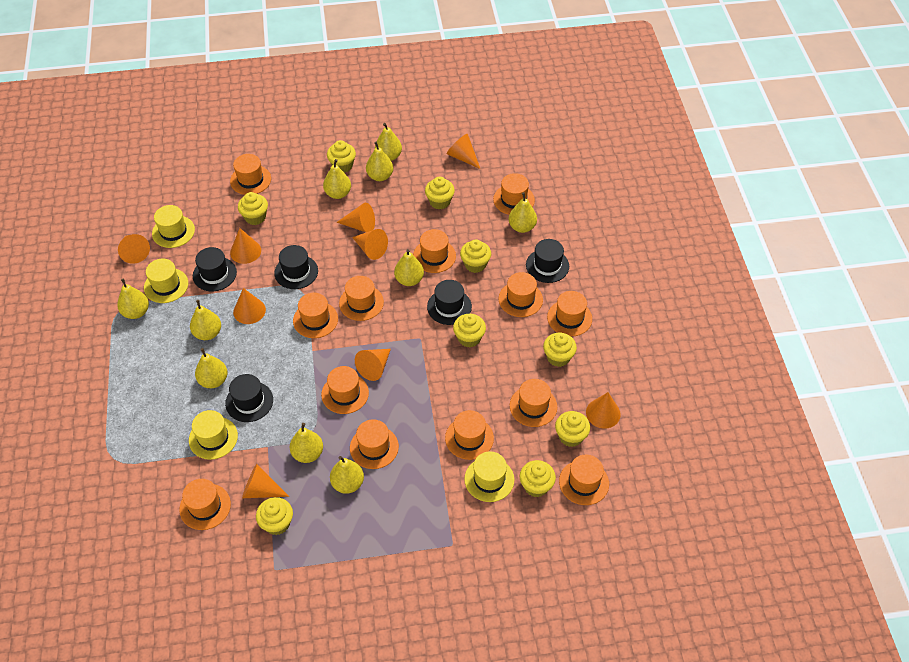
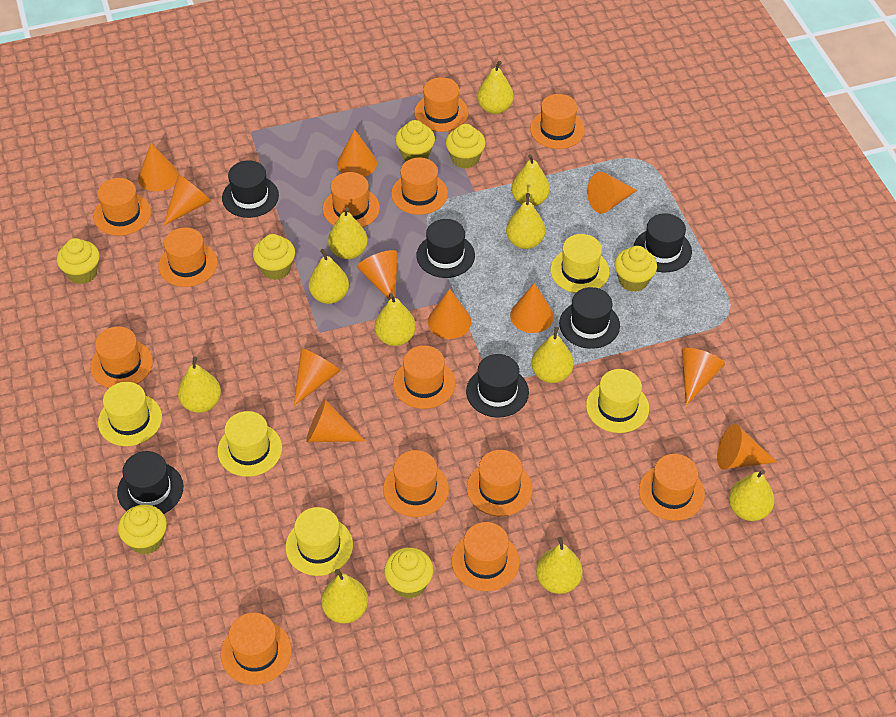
black hat: [193,247,237,291] [225,374,273,422] [274,245,318,289] [427,280,472,325] [526,239,569,283] = 5 -> [117,451,183,514] [222,160,279,218] [417,219,475,278] [466,354,529,418] [559,287,620,349] [634,213,692,272] = 6
orange cone: [118,234,150,264] [230,228,261,264] [233,288,266,324] [242,464,289,498] [337,203,375,232] [352,229,388,260] [355,349,391,381] [447,134,480,169] [586,392,621,429] = 9 -> [138,143,179,192] [164,174,211,225] [294,348,340,405] [306,399,365,442] [337,129,377,177] [357,250,397,300] [428,289,471,339] [510,283,554,333] [587,172,637,214] [682,348,725,406] [717,424,777,469] = 11
yellow cupcake: [238,192,268,225] [256,497,293,535] [327,140,356,173] [425,177,455,209] [453,314,486,347] [460,239,491,273] [520,460,556,497] [543,333,577,367] [555,411,590,447] = 9 -> [57,238,100,284] [118,505,167,555] [253,234,295,280] [384,548,434,599] [395,120,435,162] [446,124,486,169] [614,246,657,292] = 7
yellow hat: [144,259,188,303] [152,205,195,248] [189,410,238,460] [464,451,514,502] = 4 -> [98,382,162,446] [217,411,282,477] [286,507,353,576] [550,234,610,293] [586,369,649,433] = 5
yellow pear: [117,278,149,319] [190,300,221,340] [195,348,228,388] [290,423,323,463] [323,159,351,199] [330,456,364,494] [366,141,393,181] [375,123,402,161] [394,249,424,286] [509,192,537,233] = 10 -> [178,356,221,413] [308,249,349,304] [321,569,368,624] [328,207,368,259] [375,294,416,346] [477,61,514,114] [506,193,545,249] [511,154,550,207] [531,327,574,383] [536,537,583,594] [729,470,774,521] = 11

